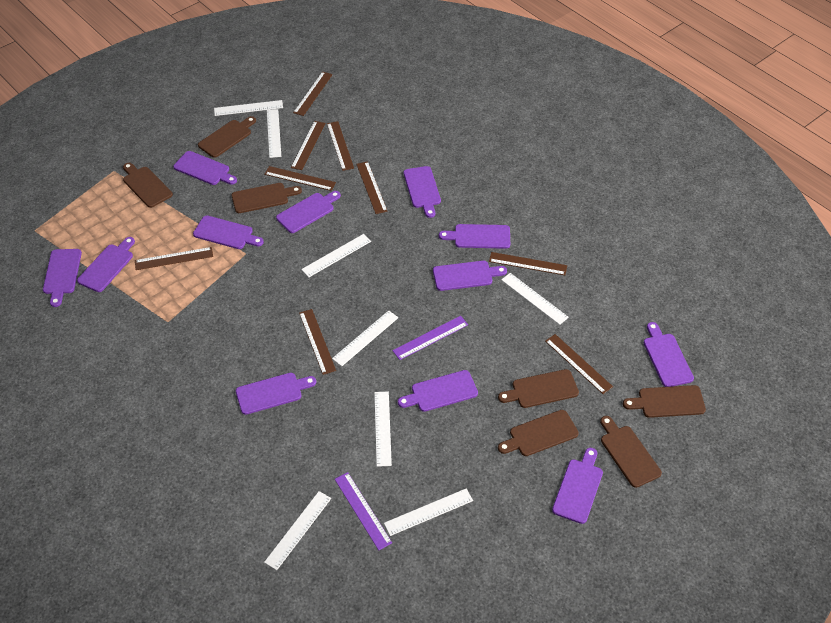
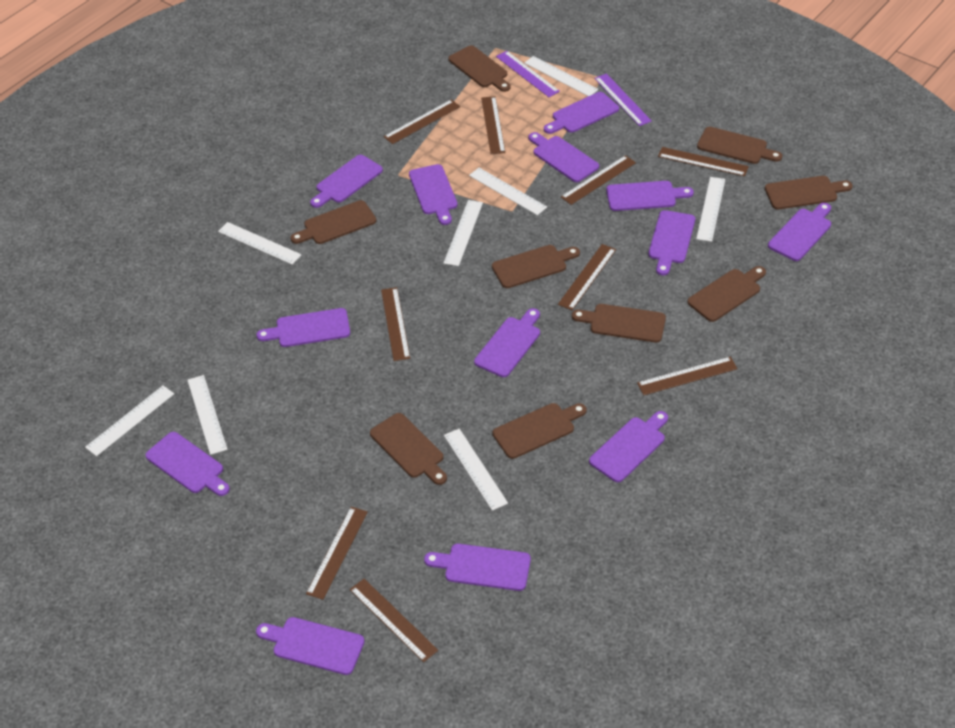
brown cutting board: [123,163,173,208] [198,116,256,158] [231,183,302,213] [498,369,579,408] [498,410,579,456] [600,416,662,488] [623,385,706,418] = 7 -> [290,200,376,244] [370,413,447,485] [448,45,511,92] [492,245,580,288] [493,403,587,459] [572,304,666,343] [687,266,766,322] [697,127,782,164] [765,176,852,209] = 9
purple cutting board: [43,249,82,307] [77,237,135,292] [173,151,237,185] [193,216,264,249] [236,373,316,415] [276,191,341,233] [398,370,478,412] [404,166,441,218] [433,261,507,291] [439,224,510,249] [552,448,603,524] [643,322,694,387] = 12 -> [145,432,230,496] [256,308,350,347] [256,617,365,675] [310,155,383,208] [409,164,458,225] [424,544,531,591] [474,308,540,377] [528,132,599,182] [544,92,619,134] [589,411,668,482] [606,181,694,211] [648,210,695,275] [768,203,831,261] = 13

